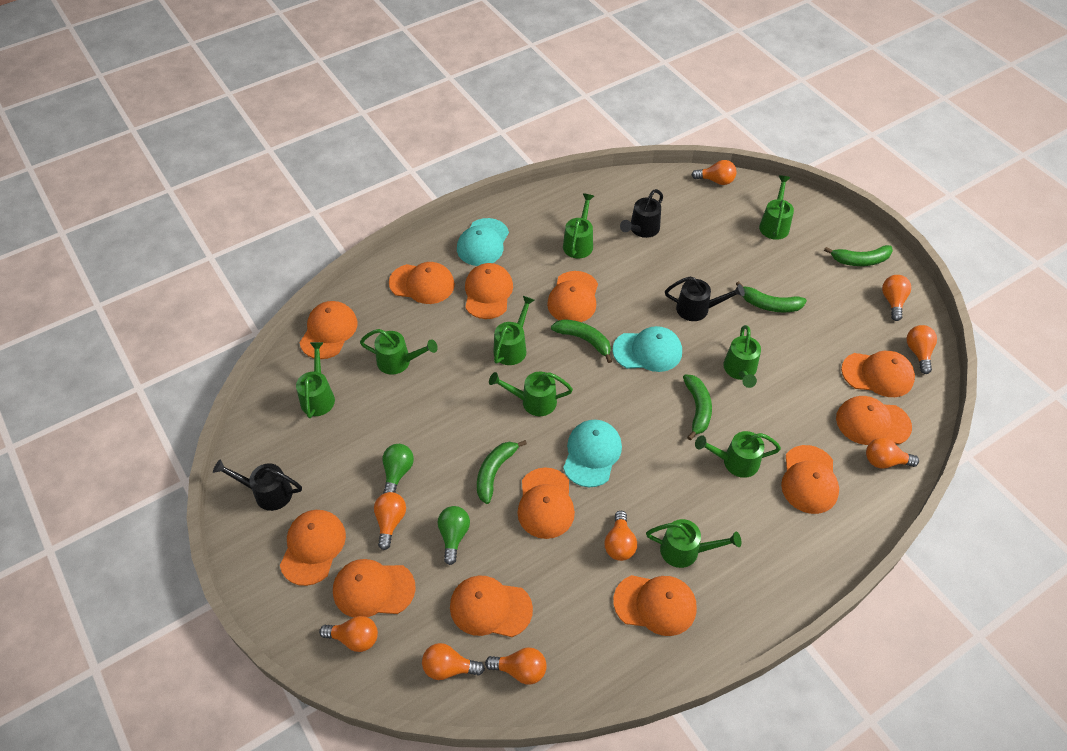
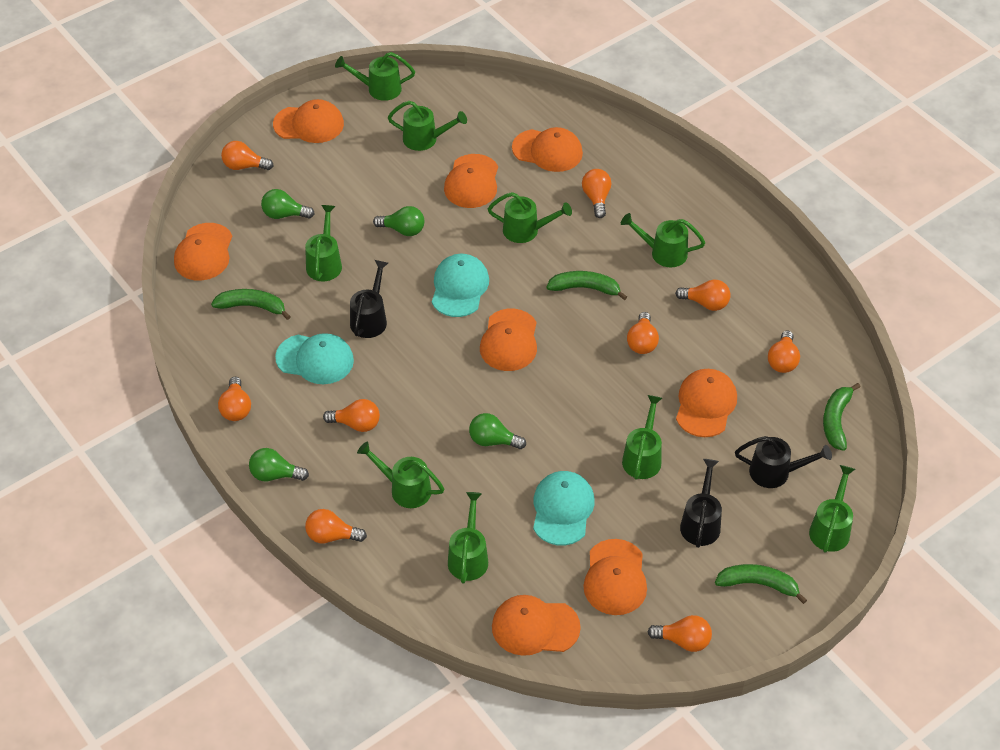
green banana: [477,440,527,504] [551,319,612,363] [683,374,712,440] [736,281,807,312] [824,245,893,266] = 5 -> [211,289,291,320] [546,271,627,300] [715,564,807,604] [823,383,860,451] = 4
green light bulb: [382,444,414,494] [438,506,470,565] = 2 -> [249,448,309,481] [261,189,315,219] [373,206,424,236] [469,413,526,449] = 4
orange cap: [280,510,346,586] [300,301,357,359] [333,559,416,617] [389,262,455,304] [450,576,533,637] [465,263,513,319] [517,467,575,539] [547,271,598,322] [613,575,697,636] [781,445,839,514] [836,396,912,445] [841,351,915,397] = 12 -> [174,223,232,281] [273,99,344,143] [444,154,498,208] [480,309,537,371] [492,595,581,656] [512,127,583,172] [584,539,647,615] [676,369,737,437] = 8

